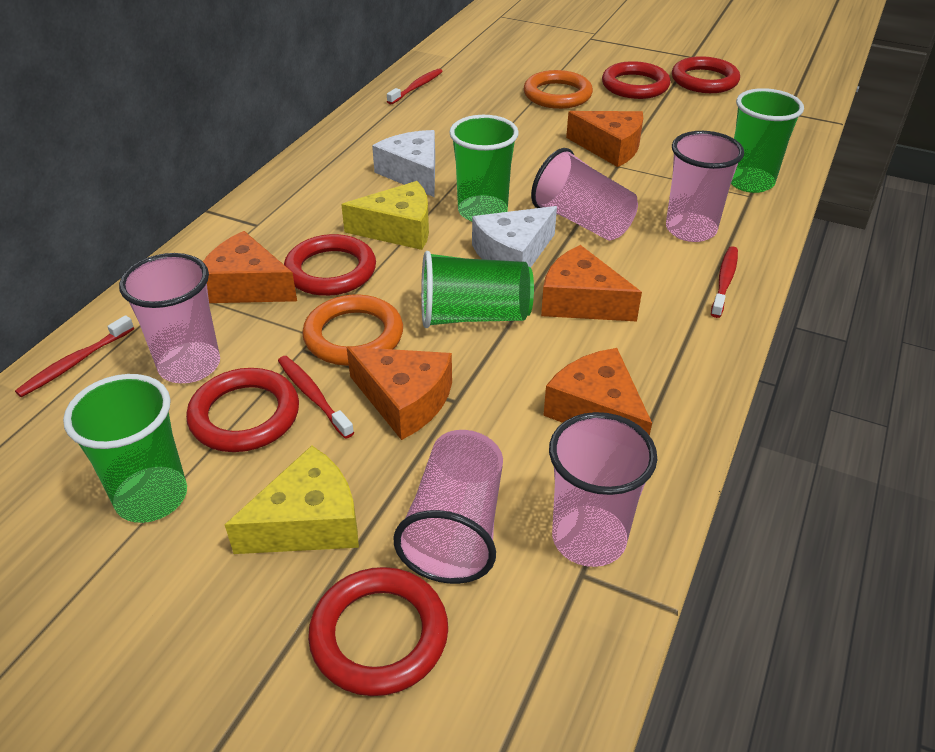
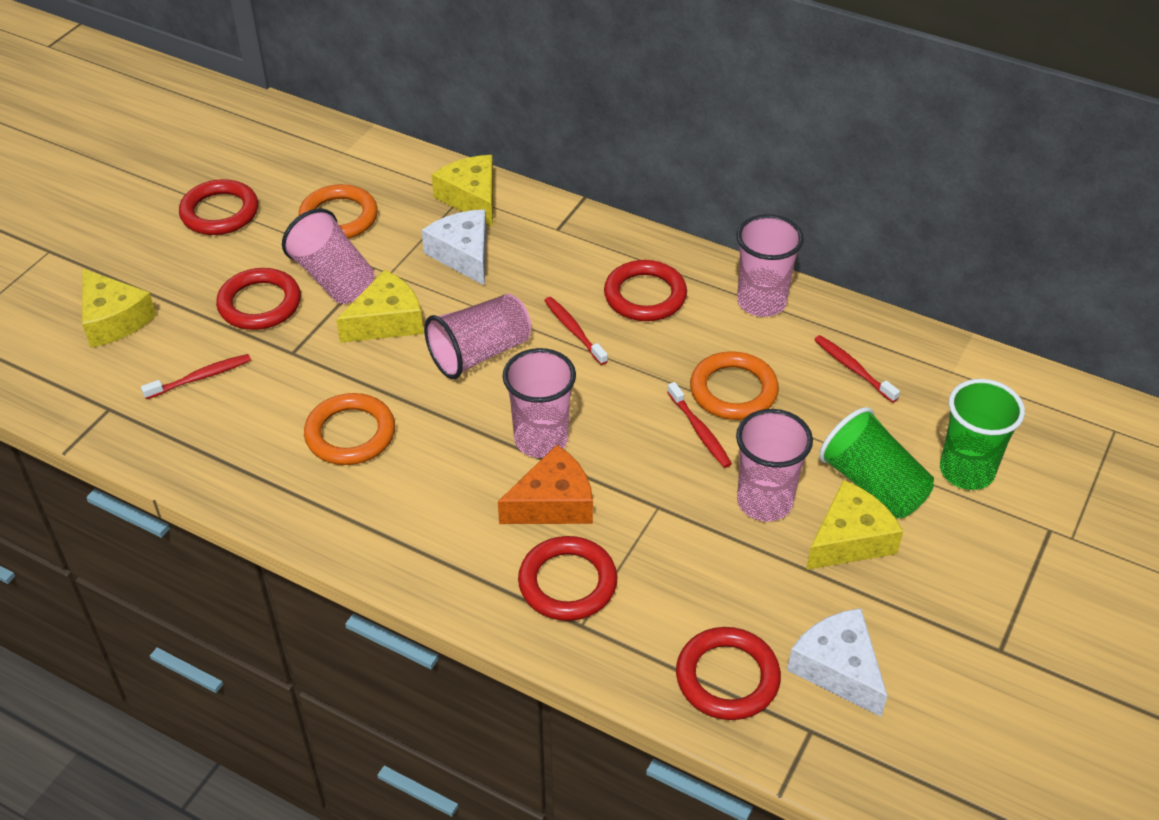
green cup: [63,374,187,523] [421,251,534,328] [449,115,519,221] [731,88,804,193] = 4 -> [819,407,934,518] [940,379,1025,490] = 2
orange cheese: [203,231,297,303] [346,347,452,440] [541,245,642,322] [543,348,652,436] [566,111,643,167] = 5 -> [498,445,593,524] = 1
orange ring: [302,294,403,366] [524,70,593,109] = 2 -> [299,184,378,239] [304,393,395,465] [690,351,779,420] = 3
yellow cheese: [225,446,359,554] [341,181,429,250] = 2 -> [82,268,157,348] [336,270,424,343] [432,155,494,227] [806,480,903,570] = 4

